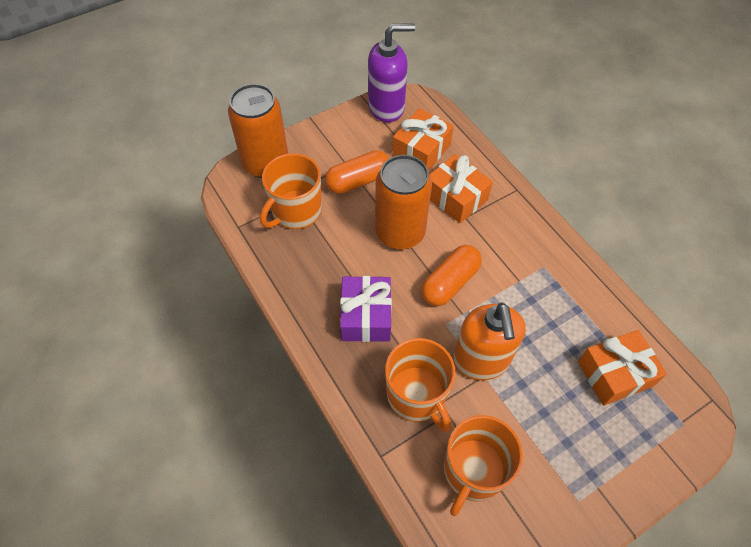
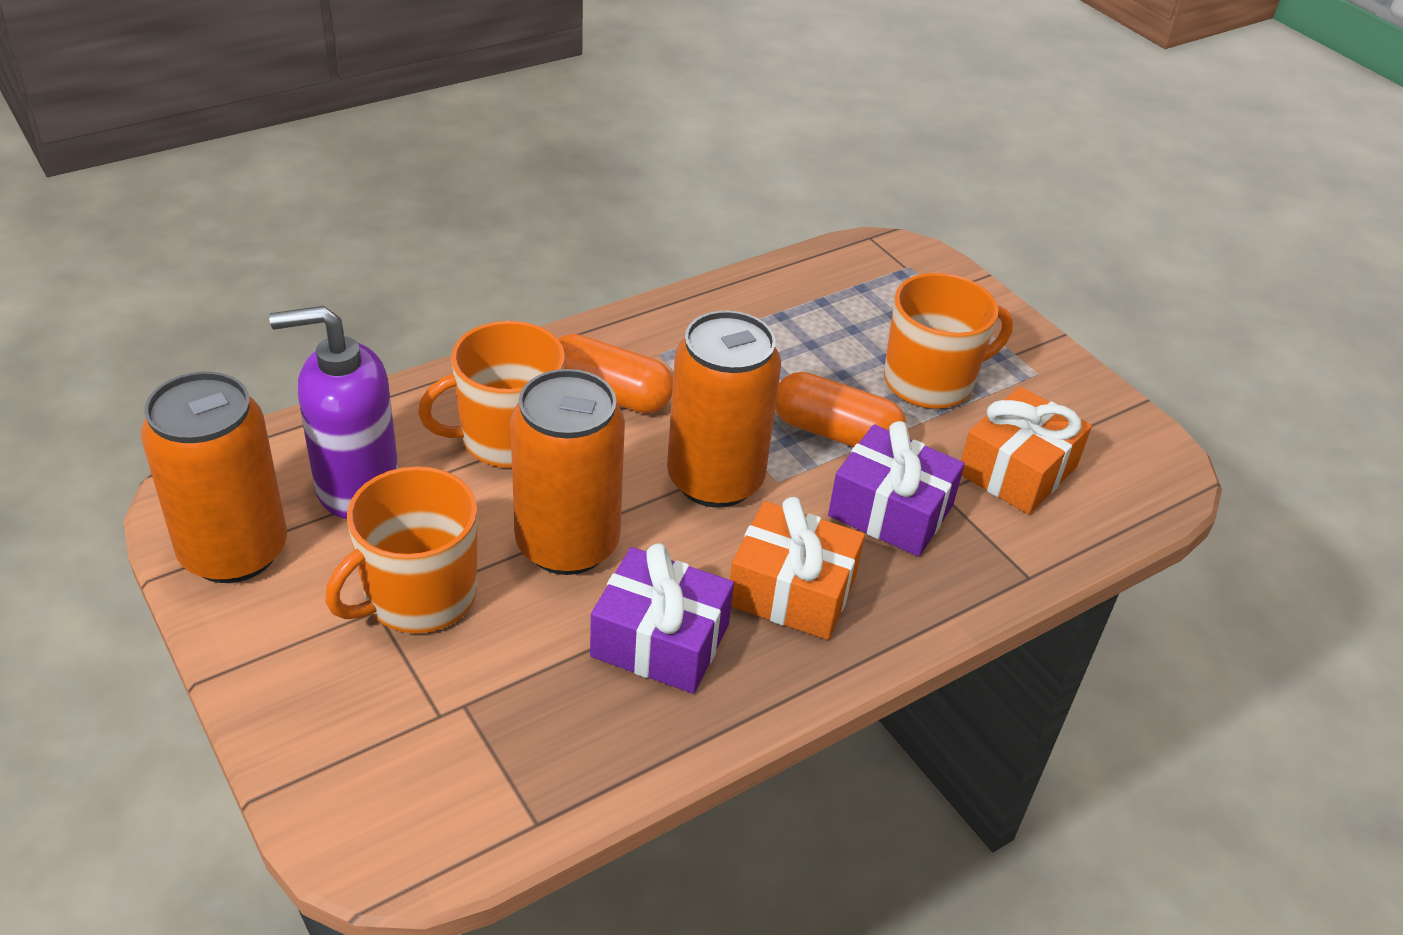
orange can: [228,84,288,178] [375,155,432,249] = 2 -> [141,372,287,583] [510,369,625,575] [667,311,781,508] = 3
orange gift: [392,108,454,171] [429,154,493,223] [578,330,667,406] = 3 -> [730,497,865,640] [961,386,1092,514] = 2
orange soap dispenser: [453,302,526,380] = 1 -> none = 0
purple gift: [340,276,392,342] = 1 -> [590,543,734,694] [828,421,965,557] = 2

